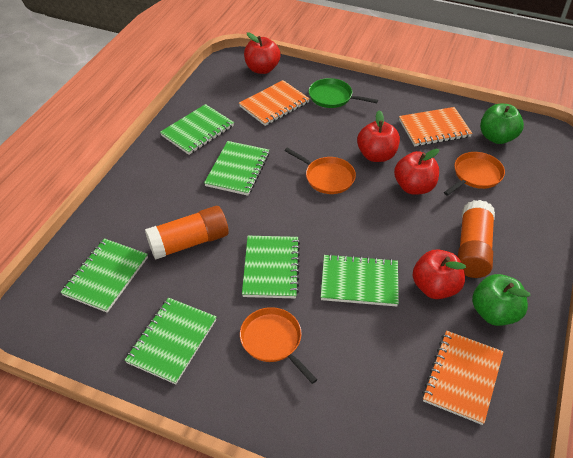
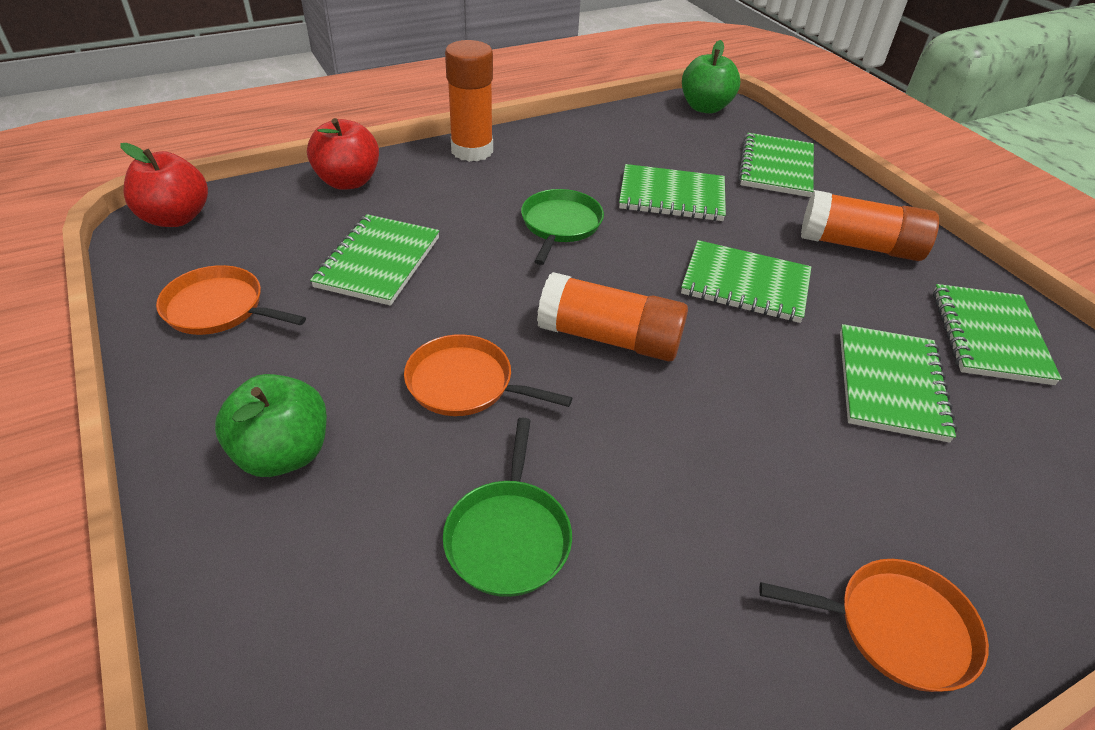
green pan: [309,78,378,108] = 1 -> [443,418,572,597] [521,189,604,265] = 2
orange glue stick: [145,206,229,260] [458,200,495,278] = 2 -> [445,40,493,162] [537,272,688,362] [801,190,939,261] = 3
orange notebook: [239,80,310,126] [399,107,472,146] [422,331,503,425] = 3 -> none = 0
red apple: [244,32,281,74] [357,110,400,162] [394,149,439,195] [413,249,466,299] = 4 -> [120,143,208,227] [307,118,379,190] = 2

